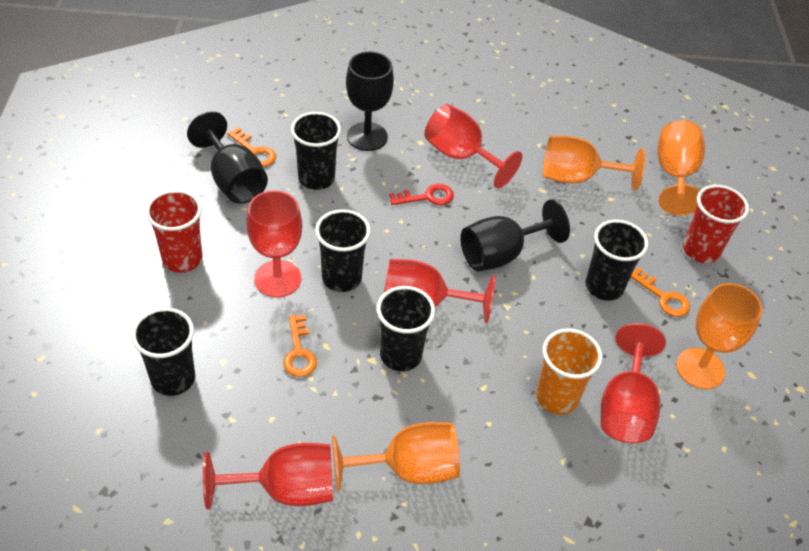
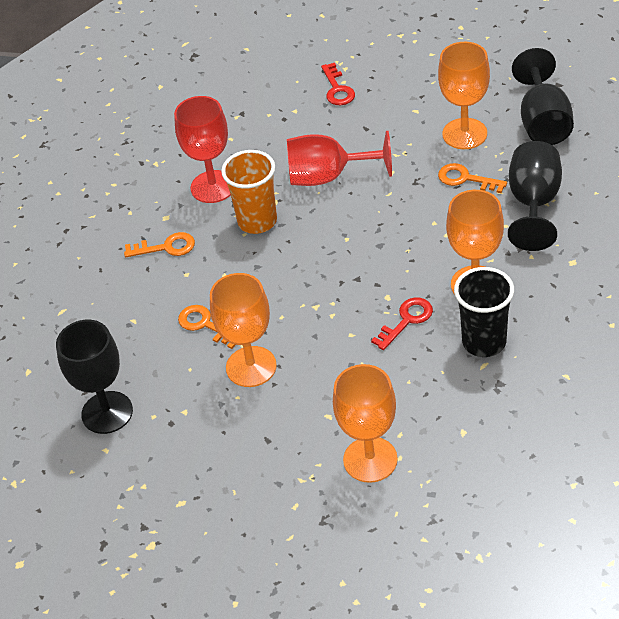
black cup: [131,308,195,396] [291,112,341,190] [315,209,371,292] [377,286,435,371] [585,220,648,301] = 5 -> [454,267,514,357] = 1
red cup: [146,190,203,273] [683,185,749,263] = 2 -> none = 0
red goblet: [203,443,333,510] [246,190,302,298] [384,259,495,323] [424,104,522,189] [601,323,666,443] = 5 -> [174,96,231,203] [287,131,392,186] = 2
red key: [389,184,454,205] = 1 -> [321,63,355,105] [371,297,433,350] = 2

